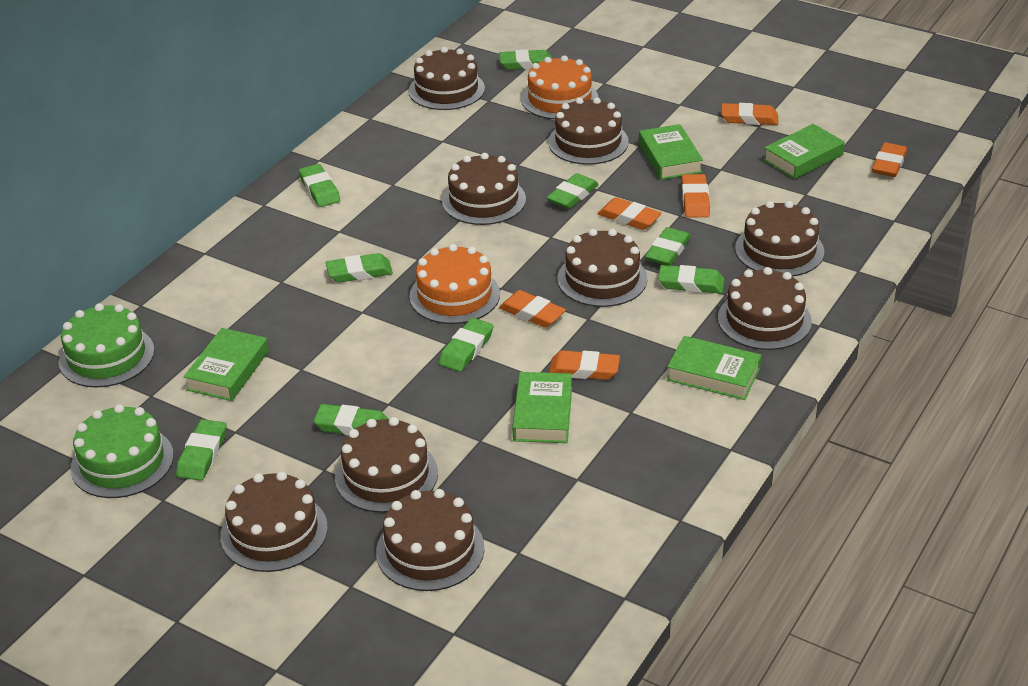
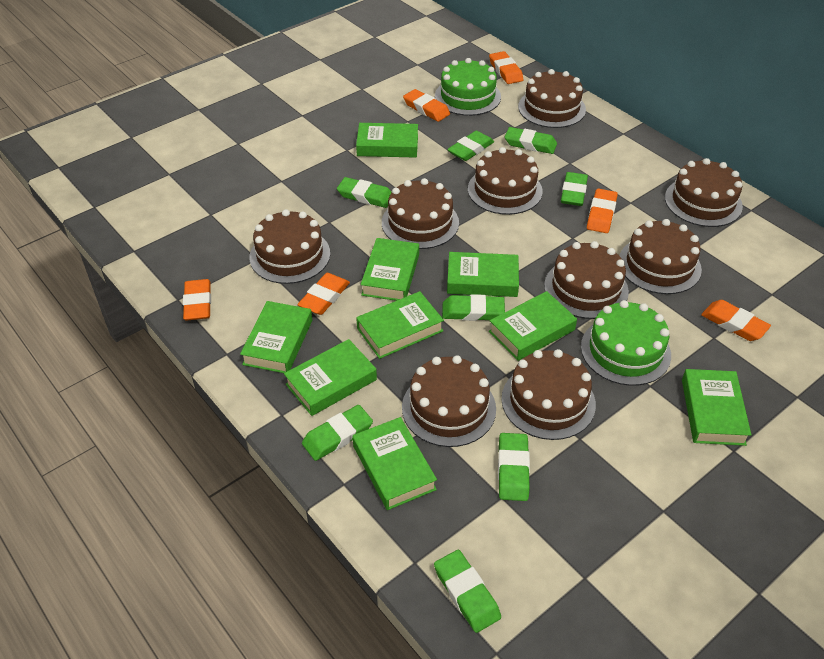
green book: [183,328,269,401] [513,372,572,443] [639,124,703,180] [667,336,761,400] [763,124,845,179] = 5 -> [240,301,312,373] [284,339,377,416] [352,417,437,510] [356,123,418,158] [356,291,444,359] [361,238,419,301] [447,252,519,297] [489,291,577,361] [682,369,751,446] = 9
green eraser: [176,419,227,481] [299,164,340,207] [314,404,389,436] [326,253,393,282] [439,318,493,372] [499,49,553,70] [546,173,599,209] [645,227,691,266] [658,265,725,294] = 9 -> [302,405,373,461] [337,177,392,208] [434,550,501,633] [442,294,505,321] [447,131,494,161] [498,433,530,501] [505,127,557,154] [561,172,588,206] = 8
orange cake: [409,244,500,324] [521,55,598,119] = 2 -> none = 0

